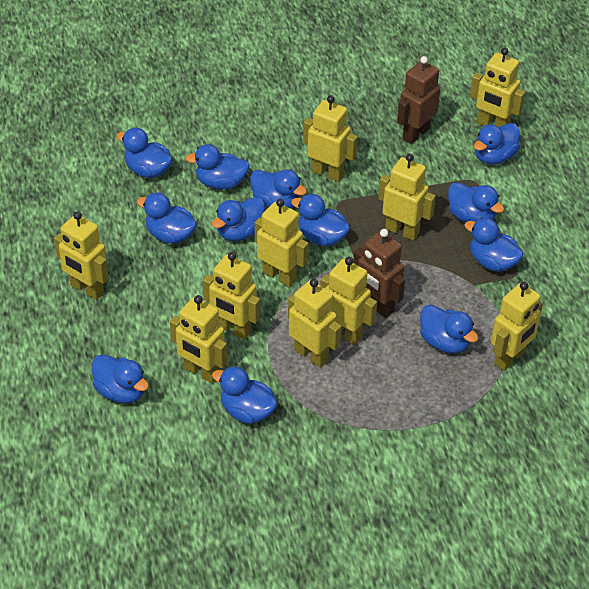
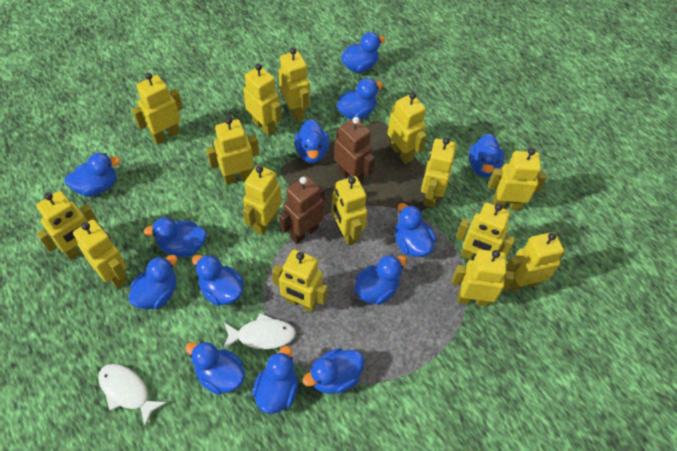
blue duck: [92,354,149,403] [116,128,173,178] [137,192,197,244] [185,144,250,190] [212,197,265,241] [212,366,277,424] [250,169,307,209] [291,194,350,246] [420,305,478,354] [448,182,504,223] [464,218,523,272] [474,123,520,165] = 12 -> [64,153,121,197] [128,255,178,309] [144,217,207,257] [185,341,245,395] [192,254,243,306] [252,346,298,414] [295,119,329,163] [302,348,364,394] [337,78,383,120] [341,32,385,73] [354,255,407,305] [395,203,436,257] [469,134,504,177] = 13
white fish: none = 0 -> [98,364,167,427] [223,313,296,349] = 2
yellow robot: [54,211,109,300] [170,295,227,383] [203,252,260,340] [255,199,309,287] [288,279,342,368] [303,95,357,182] [320,257,377,345] [378,154,436,241] [470,48,525,127] [491,282,543,371] = 10 -> [36,191,98,260] [73,219,127,289] [132,73,183,144] [206,117,259,185] [243,64,282,136] [243,165,282,235] [272,249,328,313] [279,48,310,121] [332,176,368,245] [388,92,427,164] [421,137,456,207] [452,250,514,307] [456,203,515,260] [488,148,547,210] [507,232,565,291] = 15

